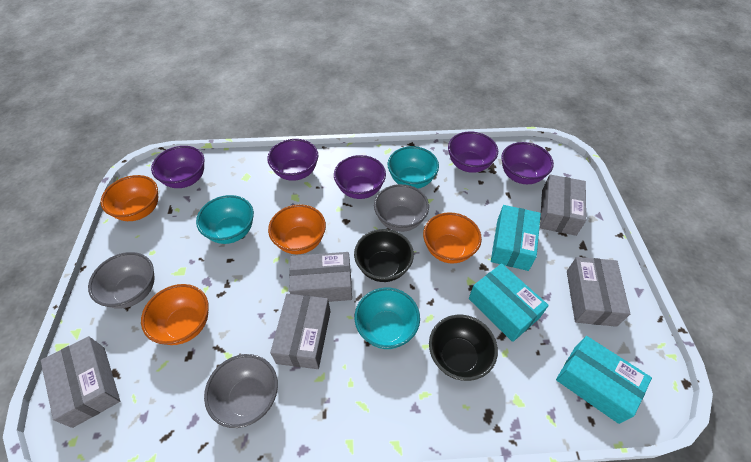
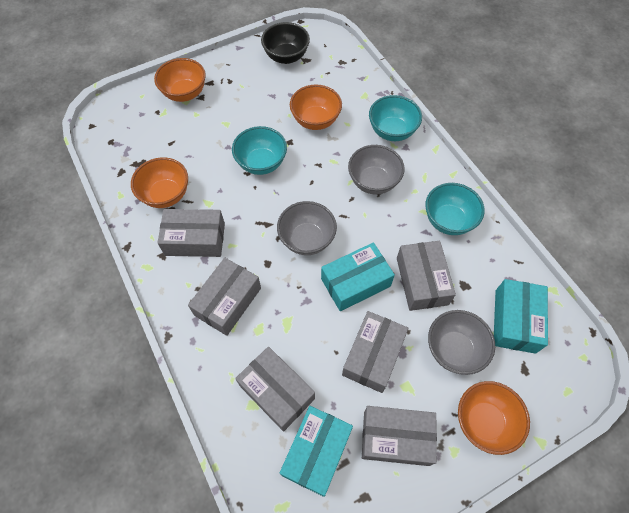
black bowl: [354,229,414,282] [429,315,498,381] = 2 -> [261,22,310,64] = 1
grey box: [41,336,120,428] [270,294,330,369] [289,252,352,302] [540,174,586,236] [567,257,630,327] = 5 -> [157,209,225,257] [188,258,261,336] [235,347,315,432] [342,311,408,393] [362,406,437,466] [397,241,456,311] = 6
purple bowl: [151,146,204,188] [267,139,318,181] [334,155,386,199] [448,132,498,173] [501,142,554,184] = 5 -> none = 0

